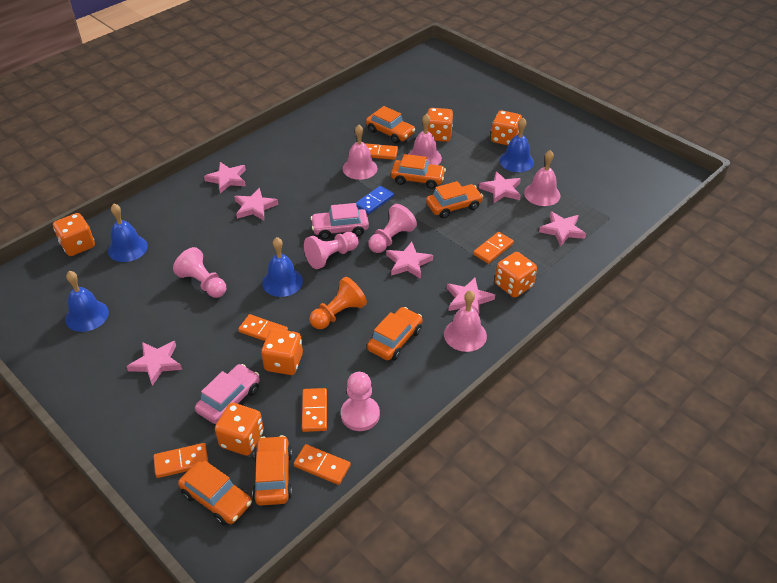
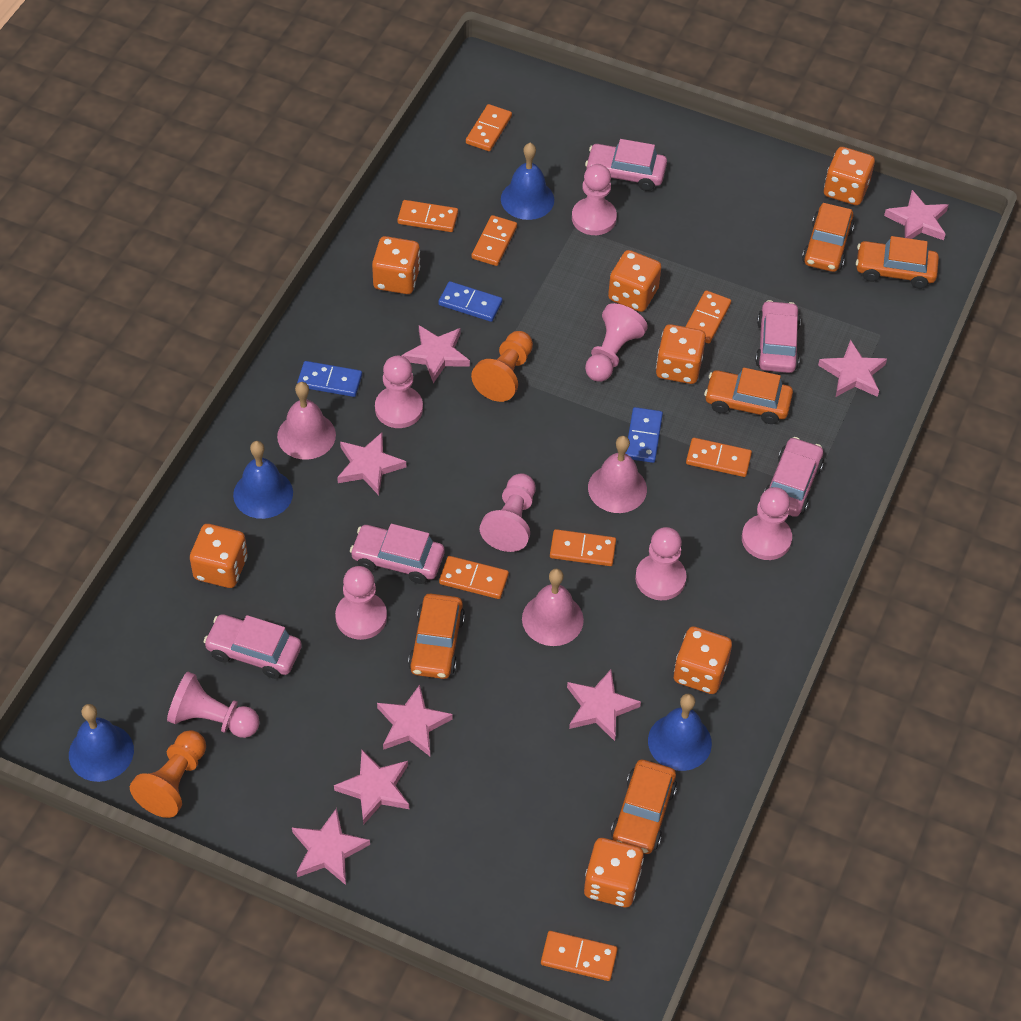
blue domino: [356,186,394,214] = 1 -> [297,361,362,397] [438,281,502,322] [625,407,663,463] = 3
orange car: [178,461,252,525] [252,435,292,506] [366,106,415,143] [367,307,422,360] [391,154,446,189] [426,181,483,218] = 6 -> [408,593,465,679] [611,760,677,854] [704,367,793,424] [802,203,855,272] [856,236,939,289] = 5
orange dice: [53,213,95,256] [215,403,264,456] [261,329,303,375] [427,108,453,142] [491,110,522,145] [495,252,537,297] = 6 -> [190,524,248,588] [372,236,420,294] [584,838,644,907] [608,250,662,312] [656,324,706,384] [674,626,732,694] [824,147,875,205] = 7
orange domino: [154,443,209,478] [238,314,288,341] [294,444,350,485] [302,388,327,432] [365,143,398,160] [473,232,514,264] = 6 -> [397,200,458,232] [439,556,509,599] [466,104,512,151] [471,215,517,266] [541,931,618,981] [550,529,616,566] [685,290,731,343] [686,438,752,477] = 8
orange pawn: [309,277,367,329] = 1 -> [130,730,206,818] [471,331,533,402] = 2
pink bell: [343,125,378,180] [408,114,442,165] [444,290,487,352] [524,150,561,206] = 4 -> [277,382,336,460] [522,568,584,646] [588,436,647,513] = 3
pink car: [195,364,260,424] [311,203,369,239] = 2 -> [204,614,302,679] [350,524,444,584] [585,139,667,191] [755,300,801,373] [764,437,824,517] = 5
pink pawn: [173,247,226,298] [304,232,359,269] [341,372,380,431] [368,204,417,253] = 4 -> [167,671,260,738] [335,566,387,640] [375,356,423,428] [480,473,536,552] [572,164,617,235] [585,303,648,382] [635,527,687,600] [742,487,792,560] = 8
pink star: [126,341,182,386] [204,162,246,193] [234,188,278,220] [386,242,433,279] [447,278,495,314] [479,171,521,203] [539,211,586,246] = 7 -> [292,808,370,885] [334,750,409,825] [337,433,406,495] [377,685,453,756] [402,325,470,384] [567,670,641,741] [818,340,887,397] [884,190,949,240] = 8

